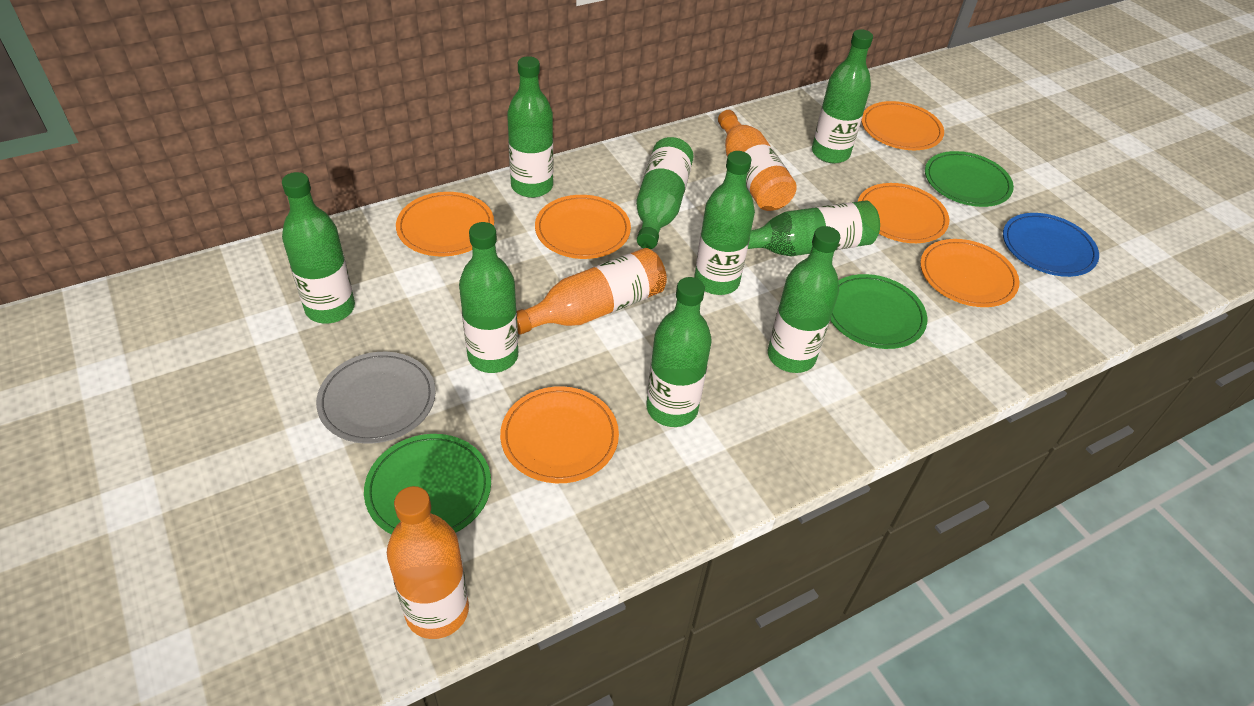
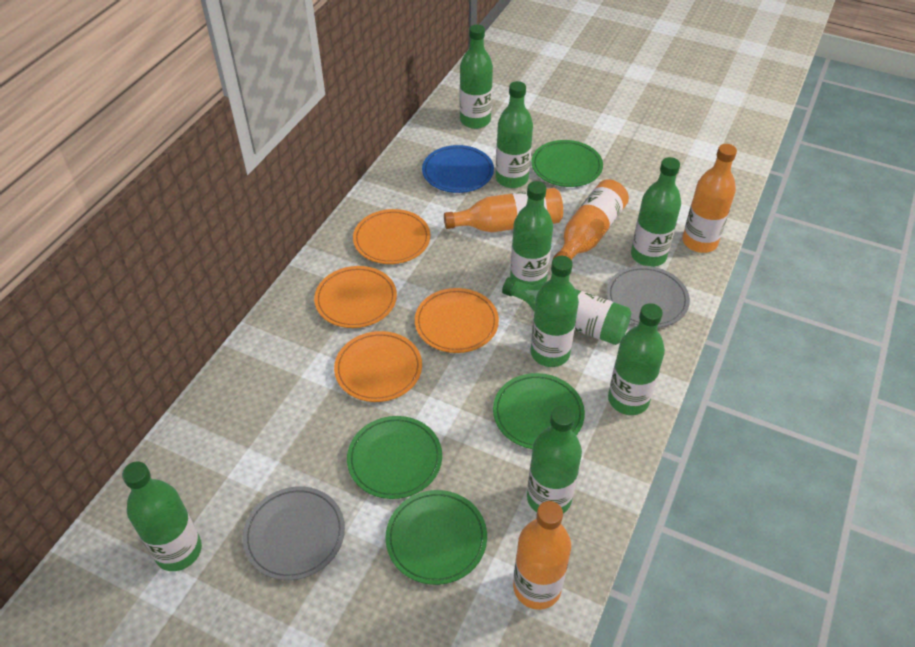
green plate: [364,434,491,535] [830,274,927,349] [925,151,1014,207] = 3 -> [347,416,442,499] [385,490,487,585] [493,373,585,449] [531,140,603,187] = 4
grey plate: [316,352,436,444] = 1 -> [243,486,345,580] [607,266,690,328] = 2
orange bottle: [387,486,469,639] [517,248,667,334] [718,110,797,211] = 3 -> [444,188,563,232] [513,501,571,610] [553,179,629,260] [683,144,737,253] = 4
orange plate: [396,192,494,256] [500,386,619,483] [535,195,631,259] [858,183,950,243] [861,101,944,150] [920,239,1019,307] = 6 -> [314,266,397,328] [334,331,422,402] [353,209,430,264] [415,288,499,353] = 4

